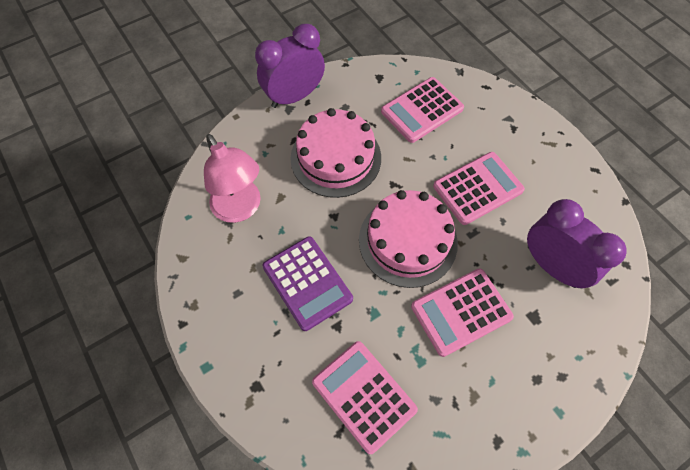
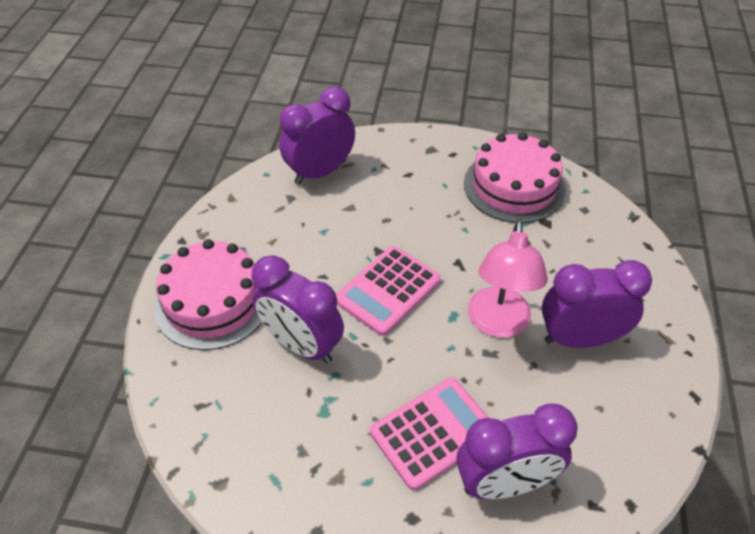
pink calculator: [312,341,418,454] [381,77,464,143] [411,269,514,357] [433,152,525,225] = 4 -> [336,246,441,336] [370,378,489,490] = 2
purple calculator: [263,237,353,331] = 1 -> none = 0
purple clock: [255,24,325,108] [527,199,627,288] = 2 -> [252,255,344,364] [279,87,355,185] [456,403,578,499] [542,260,652,348] = 4

